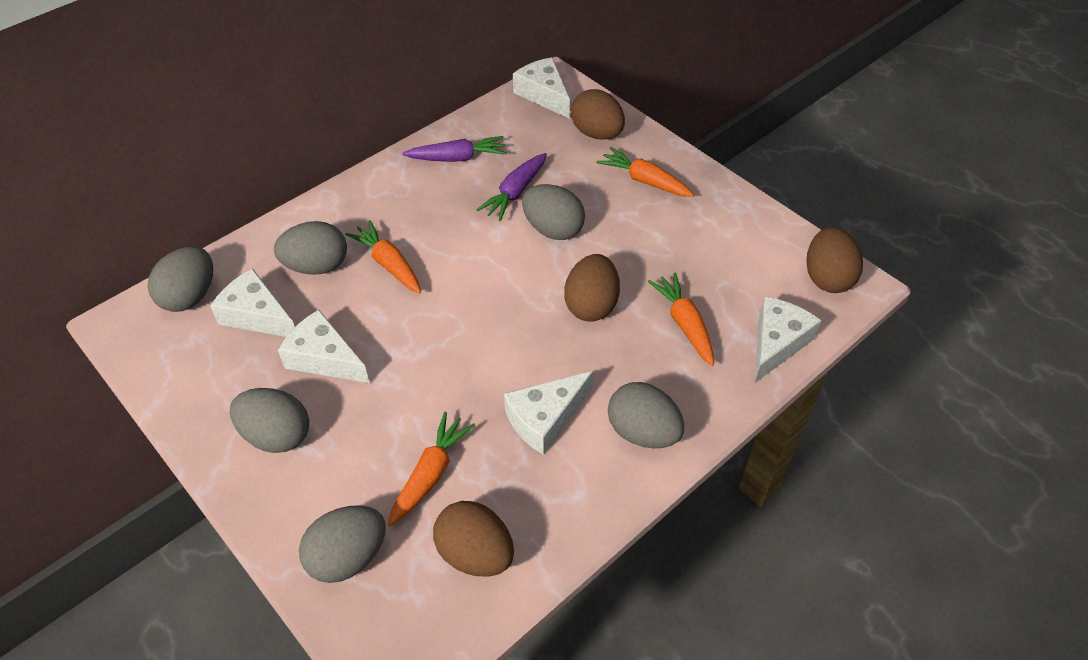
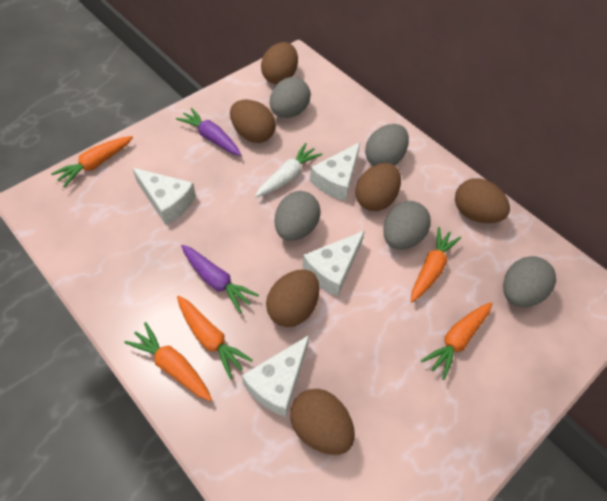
brown egg: [433,501,514,577] [564,254,620,322] [571,89,625,140] [806,227,863,293] = 4 -> [230,100,276,143] [261,42,298,84] [266,269,319,327] [290,389,355,455] [355,163,401,211] [455,178,510,223] = 6
grey egg: [148,246,213,312] [230,388,309,453] [274,221,347,275] [299,505,386,583] [522,184,585,240] [608,382,684,448] = 6 -> [270,77,311,118] [275,191,321,241] [365,124,409,166] [383,201,431,250] [503,256,556,307] = 5
orange carrot: [345,220,421,293] [388,412,475,526] [597,147,694,197] [648,273,714,366] = 4 -> [51,136,133,188] [124,322,212,401] [177,296,253,379] [411,227,461,302] [421,302,492,380] = 5
white carrot: none = 0 -> [255,143,322,197] = 1
white cheese: [210,268,295,337] [278,310,369,383] [504,371,593,455] [513,57,570,118] [755,296,822,383] = 5 -> [132,168,196,225] [242,335,309,417] [302,231,365,297] [310,142,360,201] = 4

